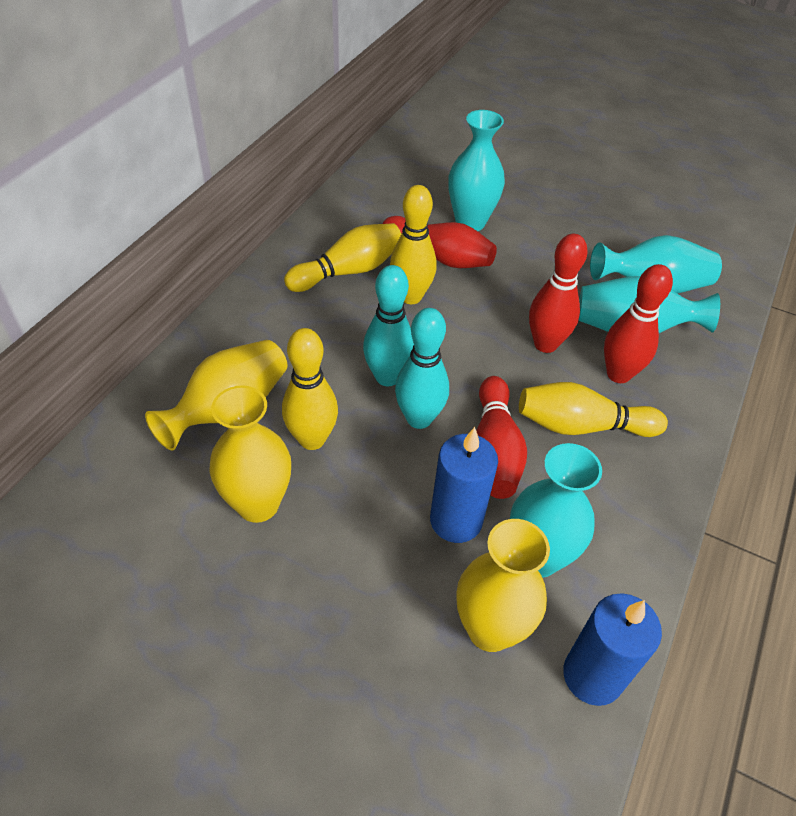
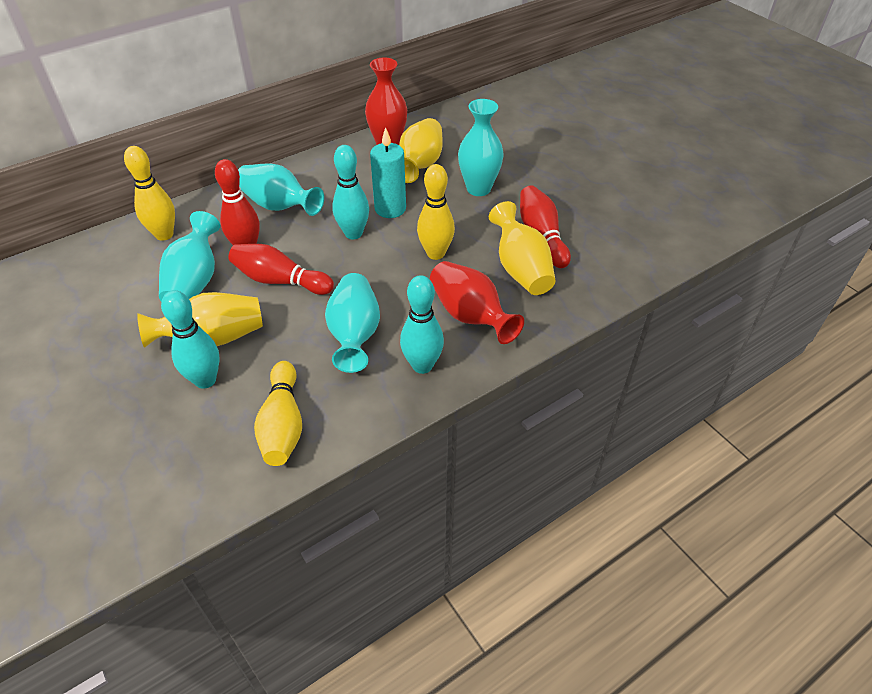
blue candle: [430,427,498,543] [563,593,662,706] = 2 -> none = 0
red bowling pin: [383,216,497,268] [476,376,527,499] [529,234,588,353] [604,264,673,383] = 4 -> [215,159,260,245] [228,244,334,295] [520,186,571,268] = 3
red vase: none = 0 -> [365,58,407,145] [430,261,524,344] = 2
turquoise bowling pin: [363,265,414,386] [395,308,449,429] = 2 -> [161,290,220,389] [332,145,369,239] [400,275,444,374] = 3
turquoise candle: none = 0 -> [370,127,406,218] = 1
yellow bowling pin: [282,328,338,450] [284,223,401,292] [390,185,437,304] [519,382,668,437] = 4 -> [124,146,175,241] [254,361,302,466] [417,164,455,260] = 3

